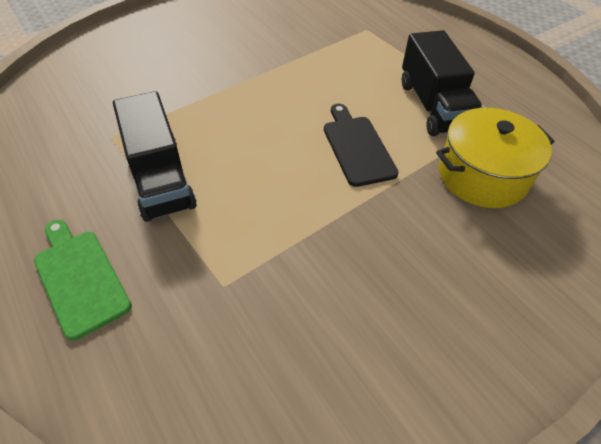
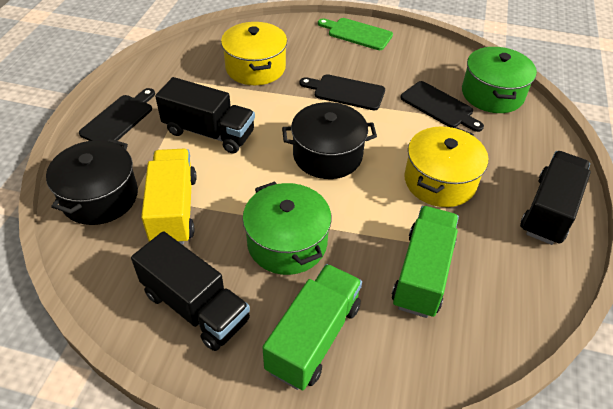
black cutting board: [324,104,399,187] = 1 -> [79,88,155,141] [299,74,385,111] [401,81,484,132] = 3
black pot: none = 0 -> [46,139,138,225] [282,102,377,179] = 2
black truck: [113,91,197,222] [402,30,483,136] = 2 -> [131,231,250,351] [155,77,255,154] [520,151,591,245] = 3
green pot: none = 0 -> [243,181,332,275] [462,47,537,113] = 2
green truck: none = 0 -> [262,264,362,390] [392,206,459,318] = 2
yellow pot: [436,108,555,208] = 1 -> [221,22,287,85] [404,126,489,207] = 2
yellow truck: none = 0 -> [141,149,197,245] = 1

